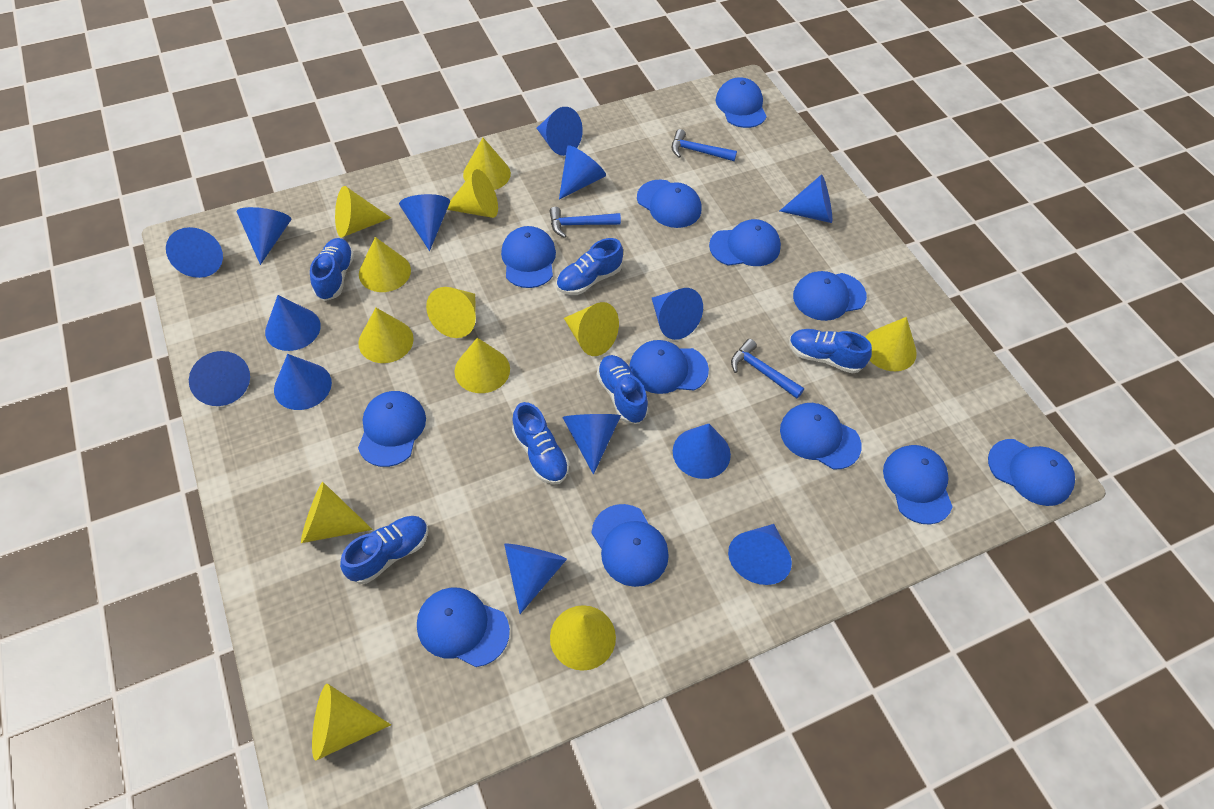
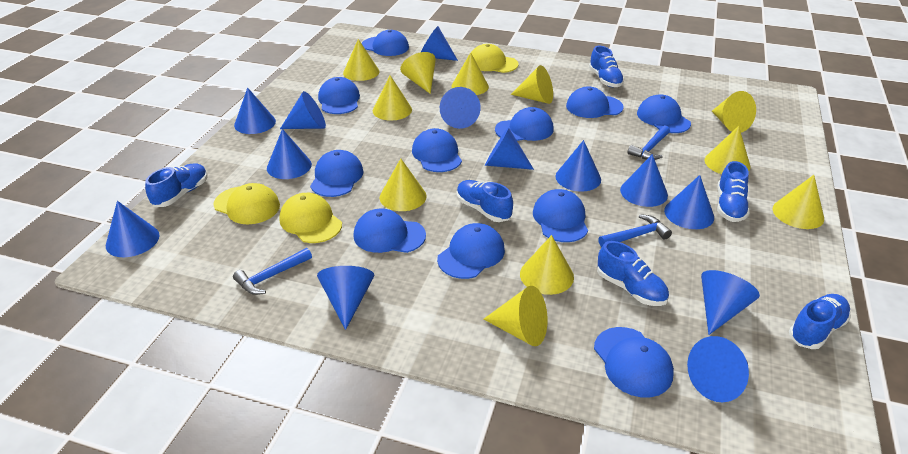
blue cap: [358,391,426,467] [417,588,510,667] [501,226,556,288] [592,504,669,587] [629,340,709,394] [637,180,701,228] [709,219,781,266] [716,77,767,128] [780,403,862,469] [793,271,867,321] [883,445,953,525] [988,439,1075,506] = 12 -> [310,150,364,197] [318,77,360,114] [354,209,426,253] [362,30,409,56] [412,128,462,172] [437,223,505,279] [495,107,554,141] [533,189,588,242] [566,86,624,118] [594,327,674,398] [637,94,691,133] = 11
blue cone: [166,227,223,278] [189,351,250,406] [237,207,291,265] [265,295,321,351] [274,354,332,410] [399,194,450,251] [504,544,567,614] [537,107,583,156] [559,145,606,200] [562,414,621,475] [652,288,703,340] [673,424,731,479] [728,524,792,585] [780,174,832,223] = 14 -> [106,201,159,257] [234,87,276,134] [267,129,312,179] [280,91,326,129] [317,266,374,330] [421,26,458,61] [440,87,481,129] [485,127,534,170] [555,140,601,192] [620,154,668,207] [664,175,714,229] [687,336,749,402] [701,270,760,335] = 13
yellow cap: none = 0 -> [213,183,280,224] [279,193,342,243] [471,44,519,73] = 3
yellow cone: [301,482,373,543] [312,684,391,760] [335,186,391,238] [358,308,414,363] [359,237,411,292] [426,287,476,338] [447,169,498,218] [455,338,510,393] [463,138,511,190] [550,605,616,671] [564,302,619,356] [865,317,917,371] = 12 -> [343,39,379,81] [373,75,412,120] [379,158,427,211] [400,52,436,94] [451,52,489,95] [484,286,548,346] [511,65,553,104] [520,235,574,295] [705,126,751,174] [712,91,756,133] [773,175,824,229] = 11

